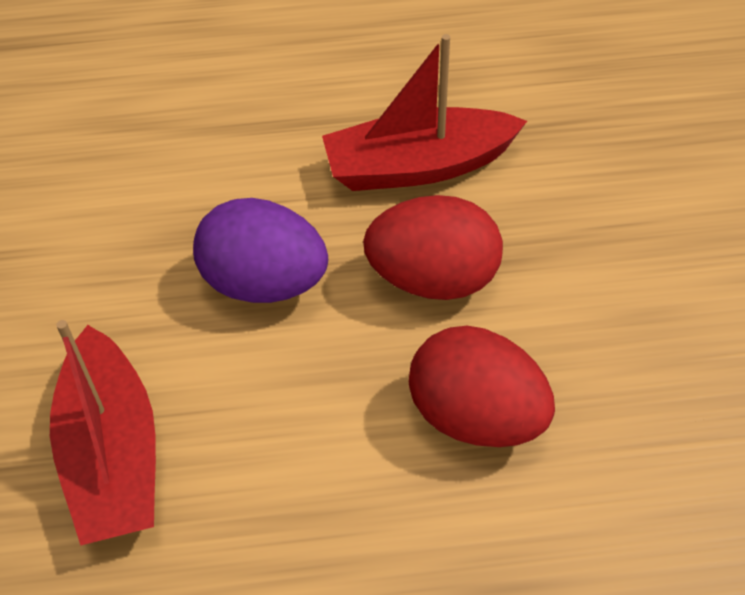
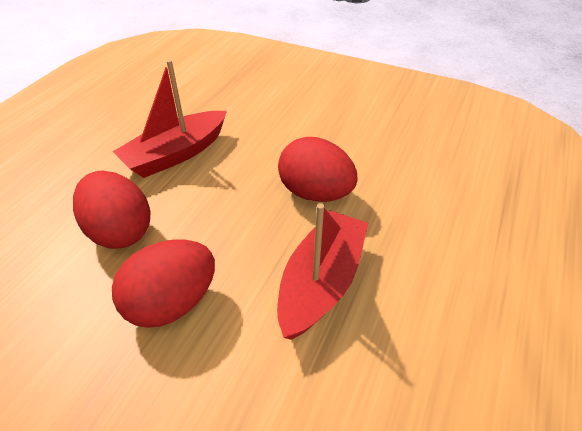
purple egg: [193,198,328,303] = 1 -> none = 0
red egg: [363,195,503,300] [409,326,555,447] = 2 -> [73,170,150,249] [112,240,215,328] [278,137,357,202] = 3

